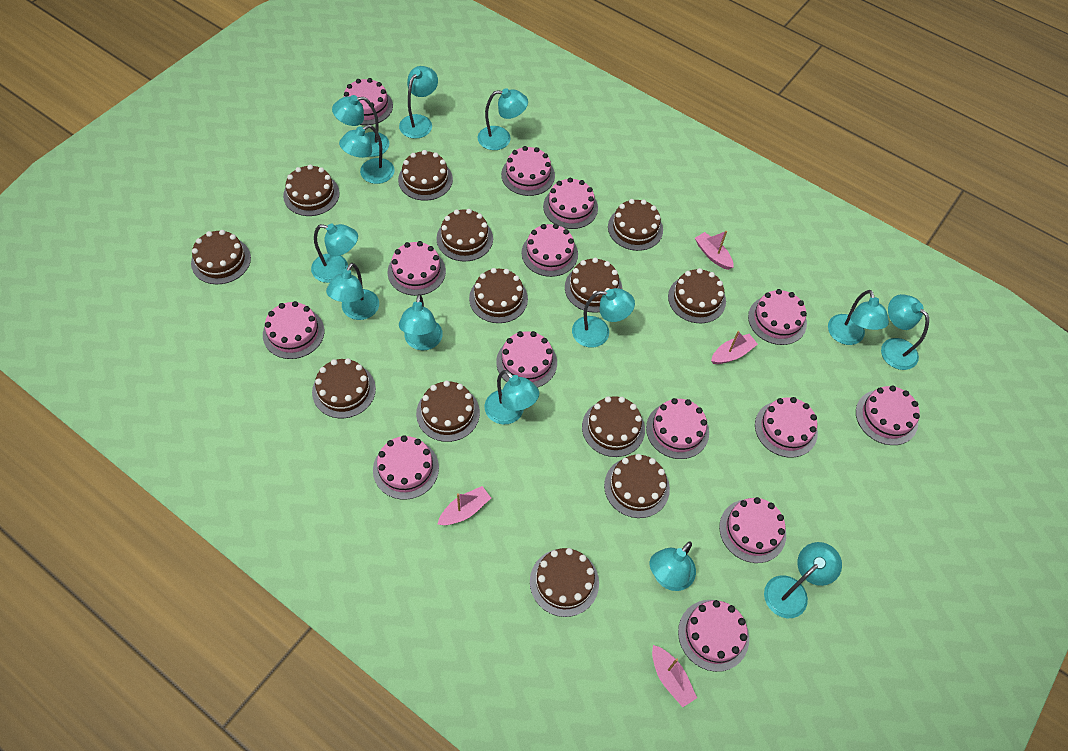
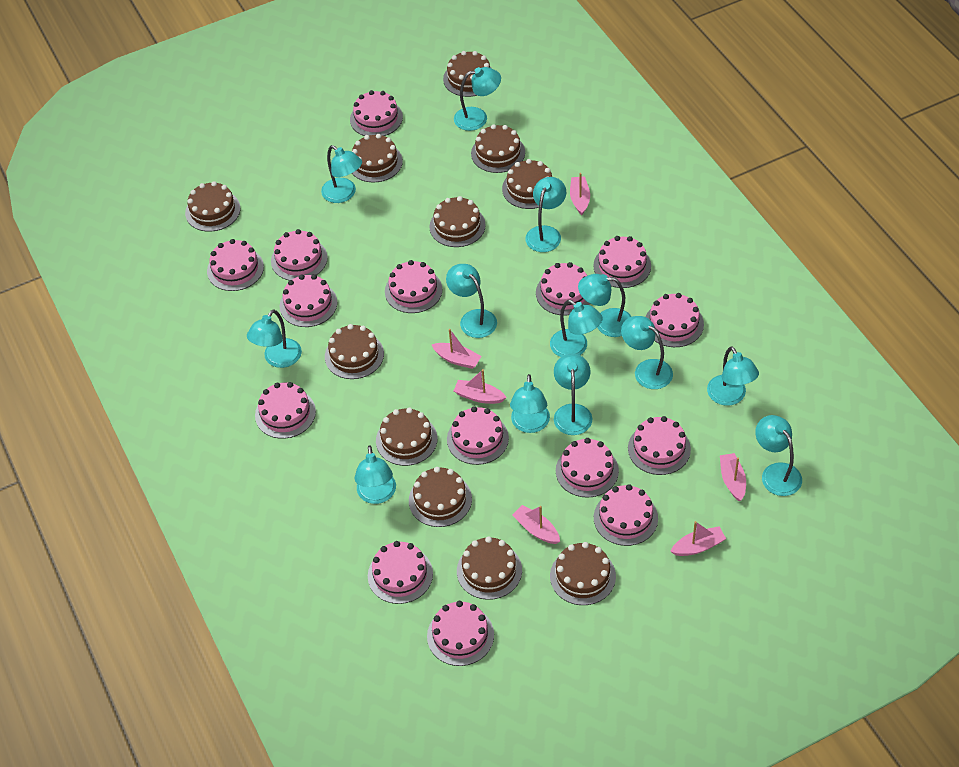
brown cake: [191,230,251,284] [283,165,340,216] [312,358,376,418] [398,150,453,201] [416,380,480,442] [437,209,493,261] [469,268,528,323] [530,548,599,617] [565,258,622,313] [582,396,645,457] [604,454,670,518] [608,199,663,251] [668,268,726,323] = 13 -> [185,181,240,232] [325,324,384,379] [352,134,403,182] [376,408,438,466] [409,467,472,527] [429,196,486,247] [443,51,491,97] [457,536,522,600] [471,124,525,173] [502,159,553,209] [550,542,616,605] = 11
pink boat: [437,486,491,525] [652,645,697,707] [695,231,734,270] [711,331,758,364] = 4 -> [431,329,481,369] [454,369,507,404] [512,505,560,544] [570,173,590,215] [670,521,726,556] [720,453,746,501] = 6
pink cake: [263,301,324,359] [344,78,393,125] [373,435,439,500] [388,241,446,296] [496,331,557,388] [501,146,555,196] [521,224,578,277] [543,178,598,229] [646,398,709,459] [678,600,749,672] [719,497,786,563] [748,289,807,345] [755,397,818,458] [856,385,920,445] = 14 -> [207,239,264,291] [255,382,316,439] [271,229,328,280] [280,274,337,327] [350,90,403,136] [368,541,433,604] [385,260,442,313] [427,601,494,666] [447,406,509,465] [536,262,590,316] [556,438,619,498] [593,236,651,288] [594,484,658,546] [628,416,691,475] [646,293,704,347] = 15

